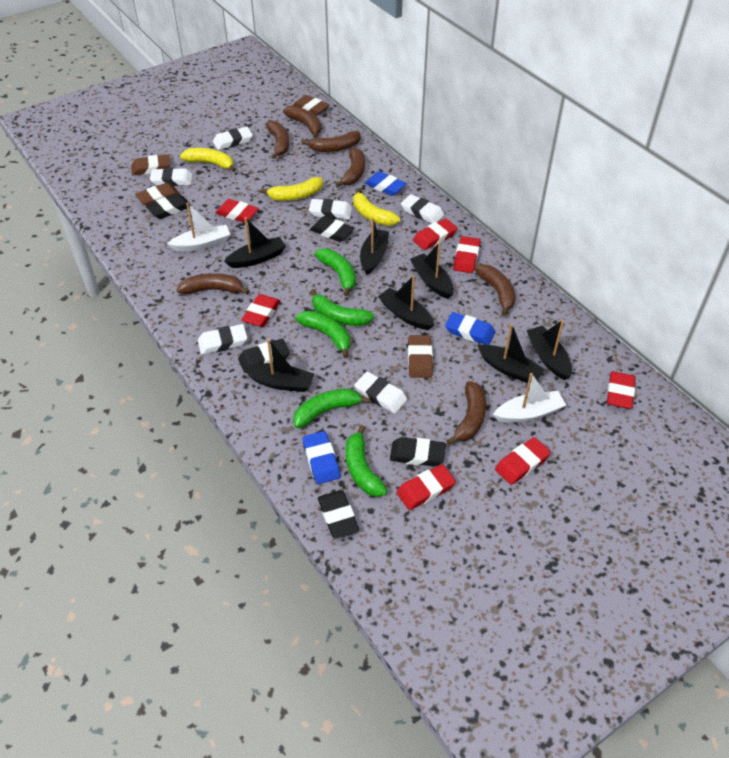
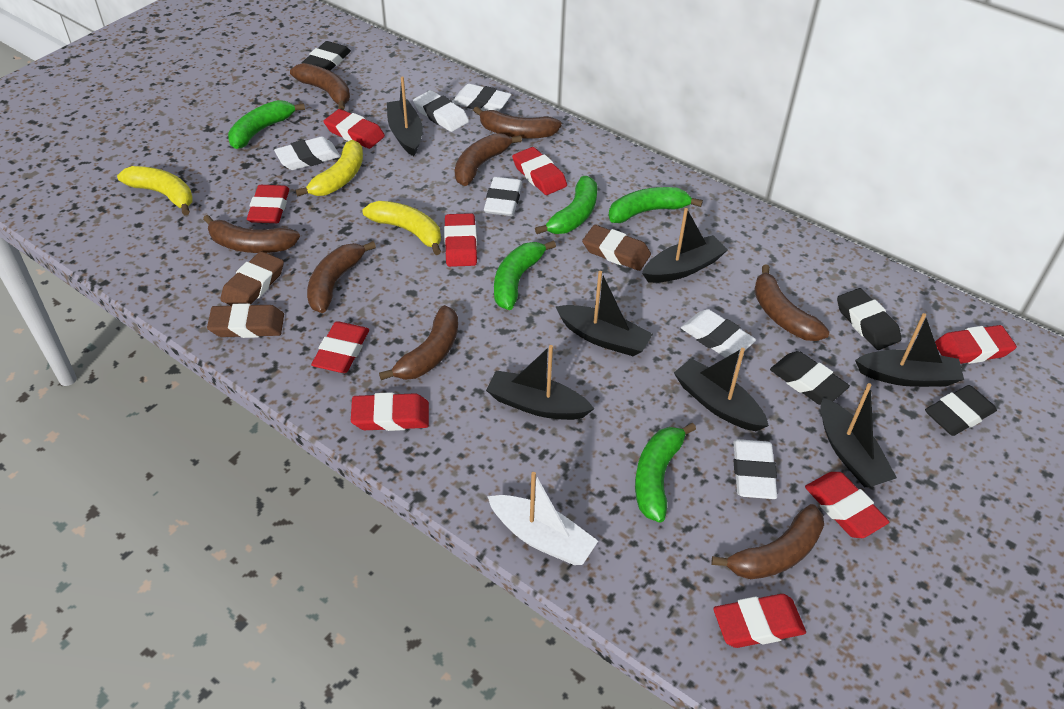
black eraser: [146,194,192,219] [238,339,290,373] [310,216,355,242] [318,490,359,538] [390,437,446,466] = 5 -> [302,41,351,71] [770,351,850,405] [837,288,901,350] [925,385,997,436] = 4
blue eraser: [303,431,340,484] [364,171,407,196] [445,312,495,345] = 3 -> none = 0
brown banana: [177,273,249,294] [265,120,289,159] [283,105,321,138] [301,131,361,152] [336,147,365,187] [447,381,486,445] [474,264,516,316] = 7 -> [203,215,300,253] [290,63,350,110] [307,241,376,313] [379,305,458,380] [455,133,522,186] [473,107,562,139] [712,504,824,579] [754,264,830,341] = 8
brown eraser: [131,154,170,175] [135,183,180,206] [293,95,330,116] [408,335,433,378] = 4 -> [207,303,284,338] [220,251,284,306] [582,225,651,271] = 3
red eraser: [215,199,259,223] [241,294,281,327] [396,464,456,510] [413,218,457,250] [453,236,480,273] [495,437,551,485] [607,371,635,409] = 7 -> [247,185,289,223] [311,321,369,373] [323,109,385,149] [351,392,429,431] [444,213,477,267] [512,147,567,195] [713,594,806,648] [805,472,889,538] [935,325,1017,364] = 9
white boat: [167,202,230,252] [493,373,566,423] = 2 -> [487,472,598,565] = 1

